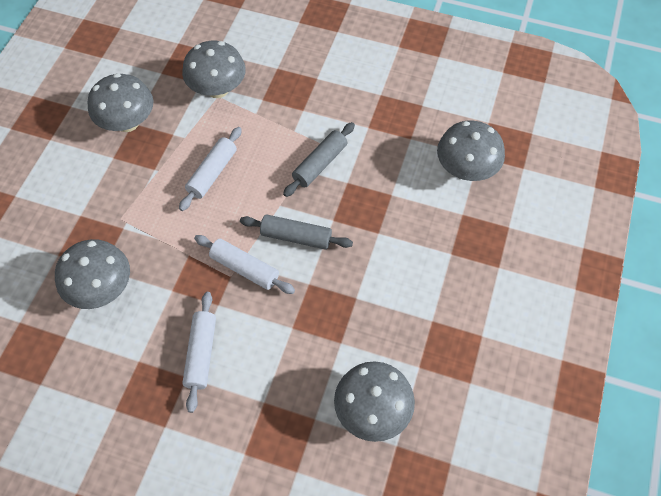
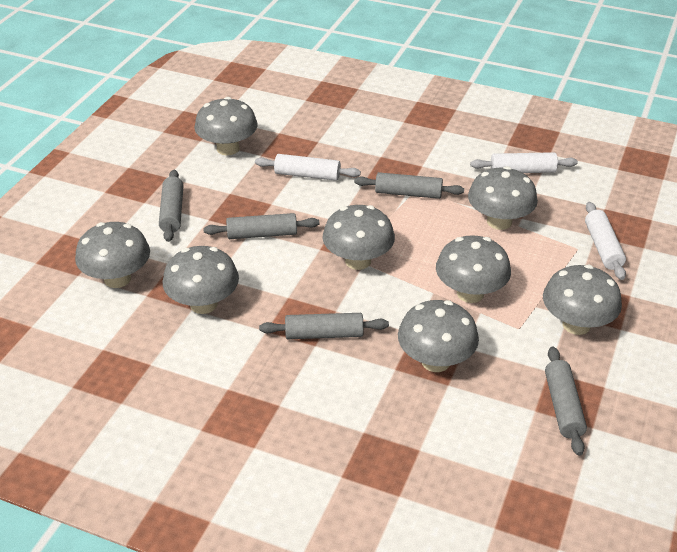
grey mushroom: [55,239,130,309] [87,73,153,132] [182,40,246,98] [334,361,415,442] [437,121,505,181] = 5 -> [75,222,150,288] [163,246,239,314] [194,97,258,156] [322,205,395,270] [398,300,479,372] [436,235,511,303] [468,166,538,230] [543,265,622,335] = 8
grey rolling pin: [240,214,353,250] [283,122,355,197] = 2 -> [159,170,183,242] [203,213,320,239] [259,313,389,339] [354,172,464,199] [545,347,587,456] = 5

